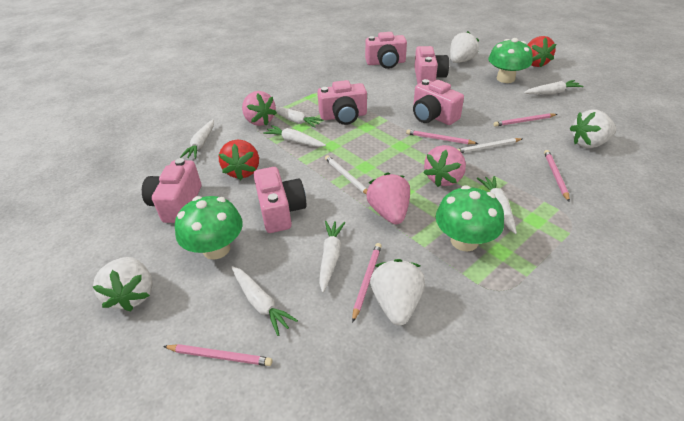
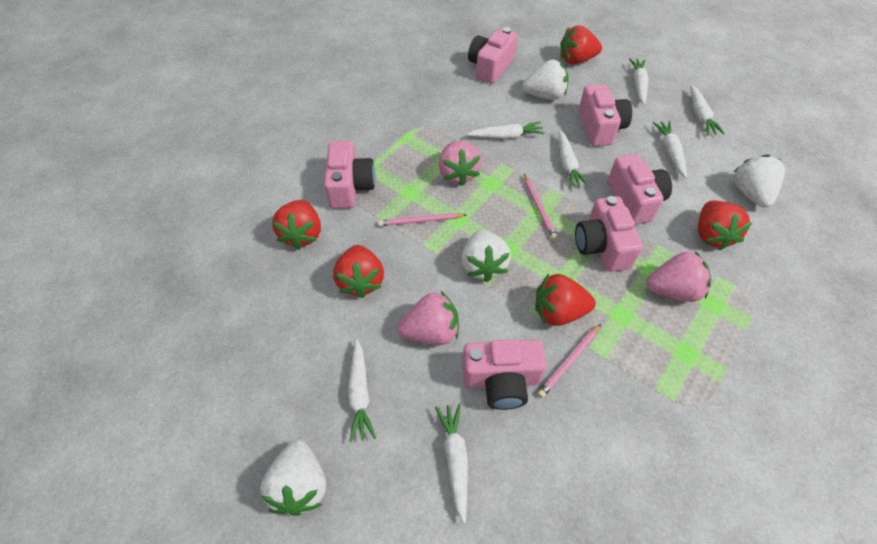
green mushroom: [175,196,243,260] [436,185,504,251] [488,38,533,83] = 3 -> none = 0
pink pencil: [163,344,272,366] [352,243,382,323] [406,129,478,144] [494,113,557,127] [544,150,570,202] = 5 -> [378,213,466,226] [524,173,557,239] [537,324,601,398] = 3
red strawberry: [219,140,259,180] [527,36,556,67] = 2 -> [272,200,321,249] [333,245,384,298] [535,274,596,326] [560,25,602,65] [698,201,753,250] = 5
white pencil: [325,155,368,194] [458,138,522,153] = 2 -> none = 0

